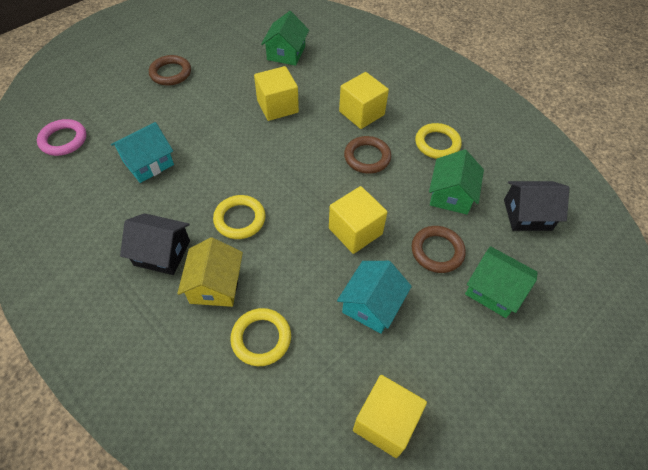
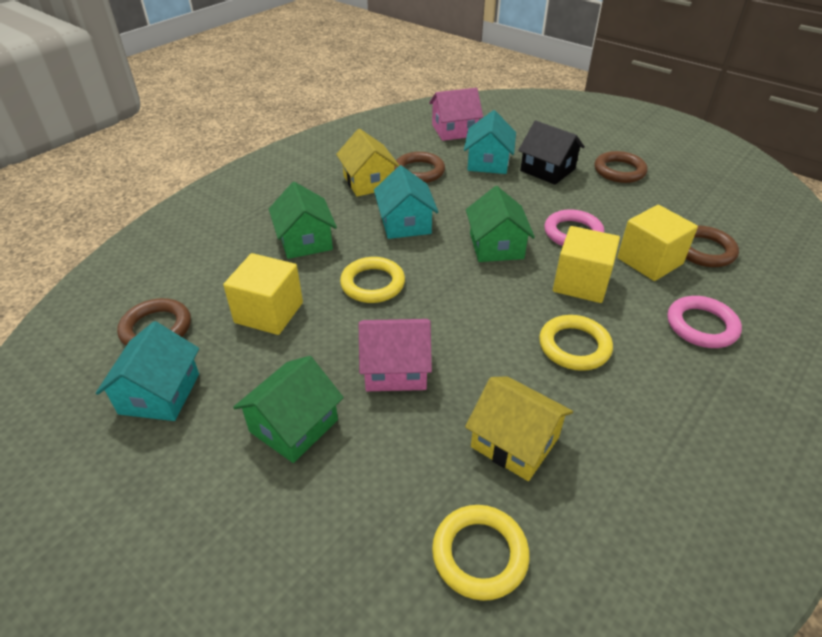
black house: [120,213,190,275] [504,181,569,231] = 2 -> [518,120,585,185] = 1
brown ring: [149,55,191,86] [344,136,391,174] [412,226,466,273] = 3 -> [117,298,191,346] [394,152,445,183] [594,151,648,183] [686,226,739,267] = 4
pink house: none = 0 -> [359,319,432,391] [429,88,483,141] = 2
pink ring: [37,119,87,156] = 1 -> [544,209,604,246] [668,296,742,348] = 2
turquoise house: [111,122,174,183] [337,261,412,334] = 2 -> [96,321,199,421] [374,165,438,239] [464,110,516,174] = 3
yellow cube: [254,66,299,121] [329,186,387,254] [339,72,389,129] [353,375,427,458] = 4 -> [223,253,303,335] [553,226,620,303] [617,205,698,281] = 3
yellow house: [177,237,243,307] = 1 -> [336,129,400,197] [465,376,573,481] = 2

